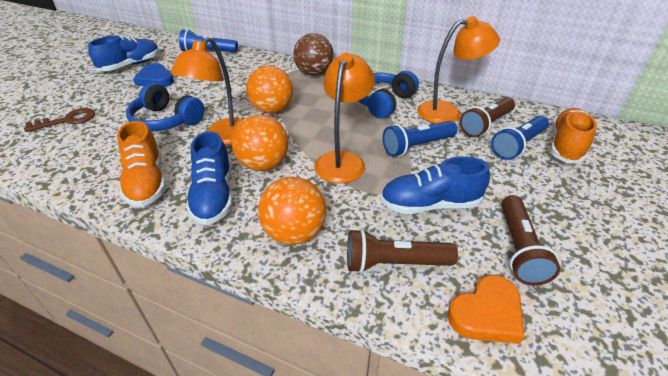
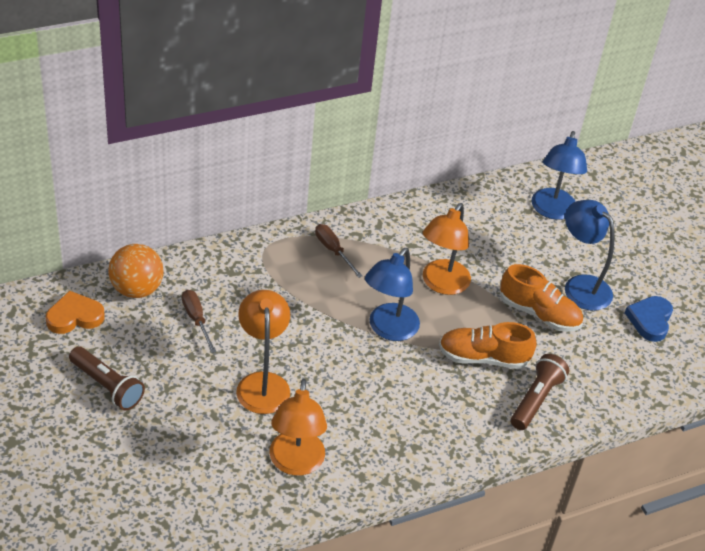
blue flashlight: [179,29,238,52] [382,121,458,156] [491,115,549,160] = 3 -> none = 0
blue headphones: [126,83,205,131] [358,70,419,119] = 2 -> none = 0
blue lamp: none = 0 -> [365,248,420,341] [532,131,587,220] [565,200,615,311] = 3
blue shoe: [88,35,160,71] [186,131,232,225] [380,156,490,214] = 3 -> none = 0
brown ball: [293,33,334,76] = 1 -> none = 0
brown flashlight: [347,229,458,273] [460,97,515,137] [501,195,560,286] = 3 -> [69,346,145,411] [511,354,569,430] = 2
brown key: [24,108,95,132] = 1 -> none = 0
brown screwdriver: none = 0 -> [182,290,216,353] [315,224,363,278] = 2
orange ball: [232,115,288,171] [246,66,293,113] [258,177,327,245] = 3 -> [108,244,164,298] = 1

